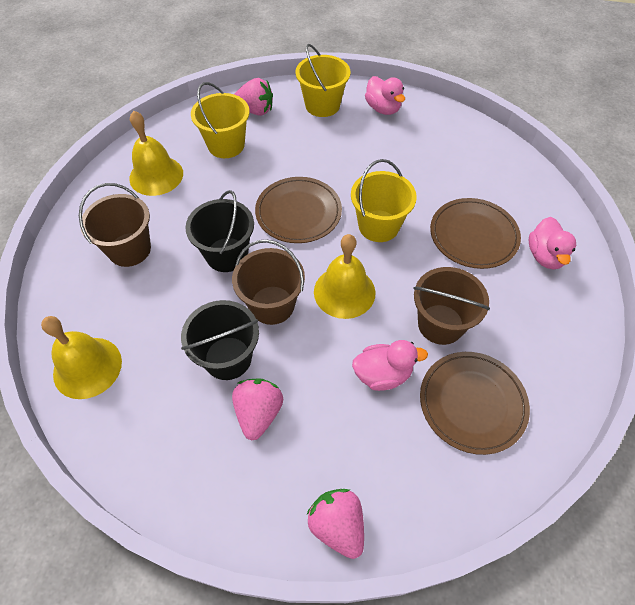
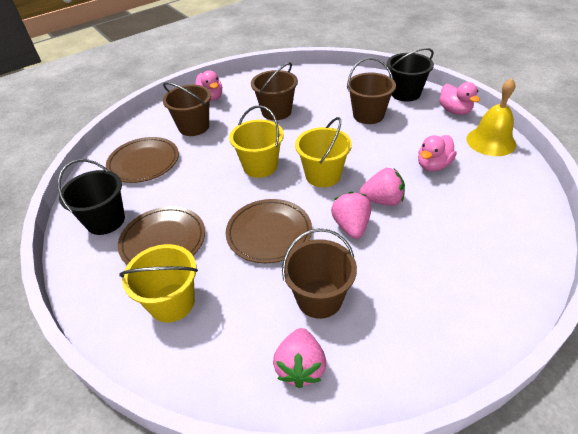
brown bucket: [79,183,151,267] [232,239,305,325] [413,267,490,345] = 3 -> [163,82,211,136] [251,62,298,120] [282,228,357,319] [347,58,396,124] = 4
yellow bell: [41,316,122,399] [129,111,183,196] [314,234,375,319] = 3 -> [466,78,516,156] = 1

